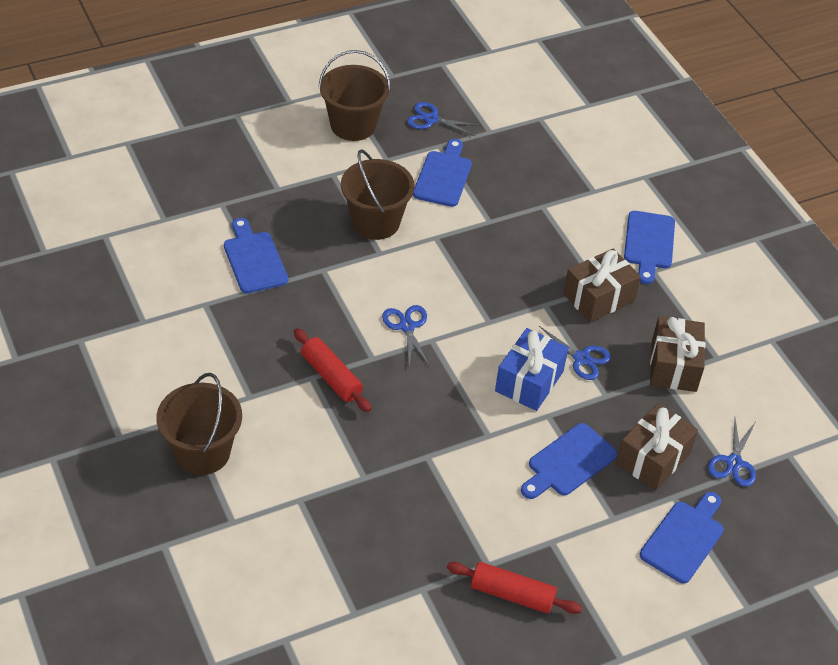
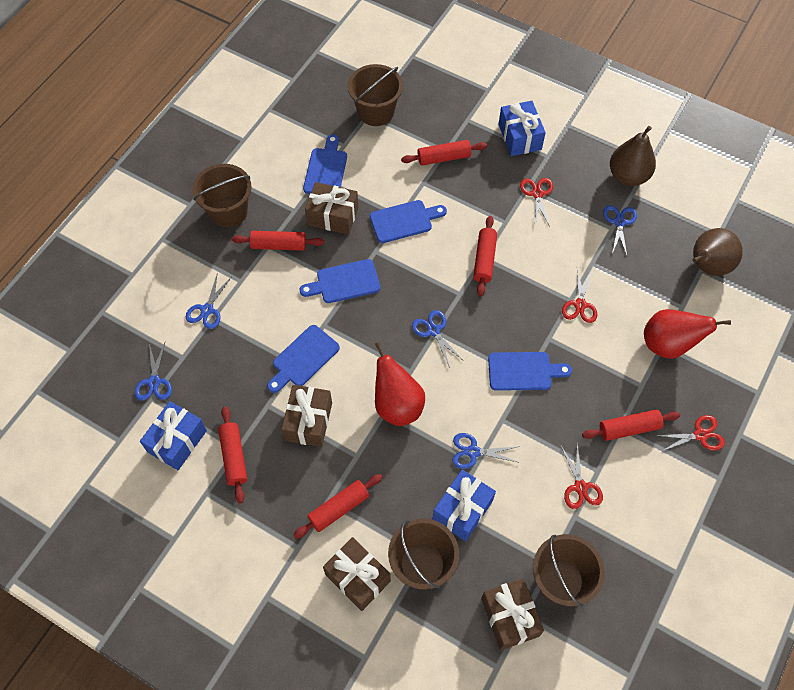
blue gift: [495,328,568,411] = 1 -> [140,401,207,470] [433,469,496,541] [498,101,546,156] = 3
blue scissors: [382,305,430,367] [407,102,481,136] [539,326,611,380] [708,418,756,487] = 4 -> [135,343,172,401] [186,272,231,329] [412,310,464,368] [452,433,520,469] [603,205,637,256] = 5
brown bucket: [156,373,242,475] [318,50,391,141] [341,149,415,240] = 3 -> [192,164,251,228] [348,64,403,126] [388,518,459,590] [533,534,605,607] = 4
brown gift: [563,248,641,322] [616,404,698,491] [650,317,705,392] = 3 -> [281,385,332,447] [305,182,358,235] [323,537,391,611] [481,578,544,650] = 4
brown pear: none = 0 -> [610,126,656,186] [692,228,743,276] = 2
red pear: none = 0 -> [375,342,425,426] [644,309,731,359] = 2
red rolling pin: [294,328,371,412] [447,562,582,614] = 2 -> [218,406,247,503] [232,231,324,251] [293,474,383,539] [401,140,487,166] [473,216,497,296] [582,409,680,441] = 6
red scissors: none = 0 -> [520,178,553,227] [561,442,603,509] [562,269,597,323] [655,415,725,451] = 4

